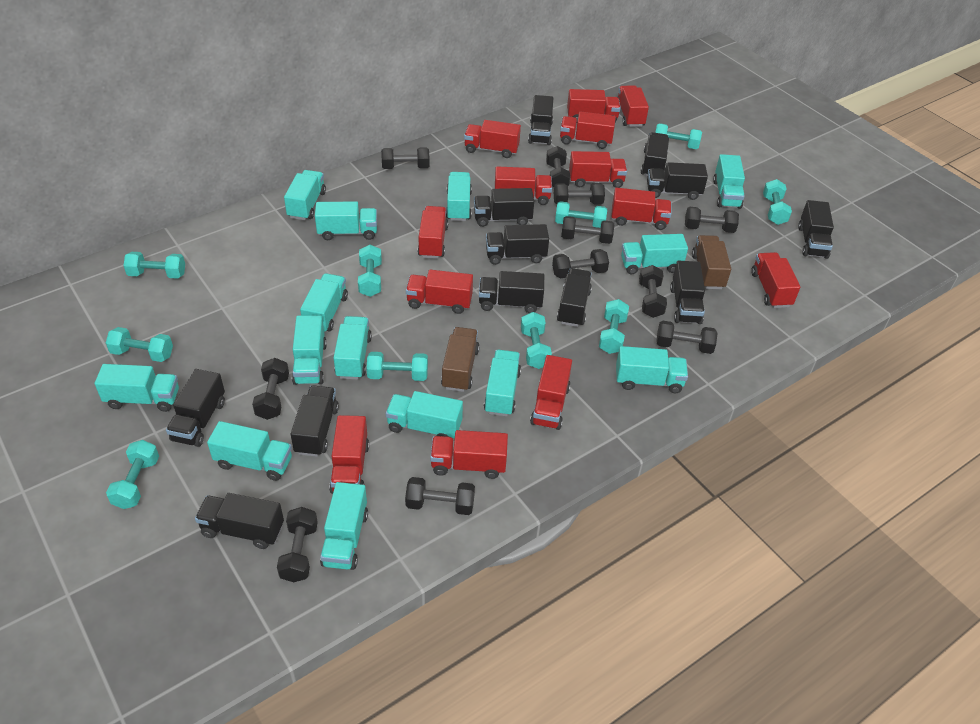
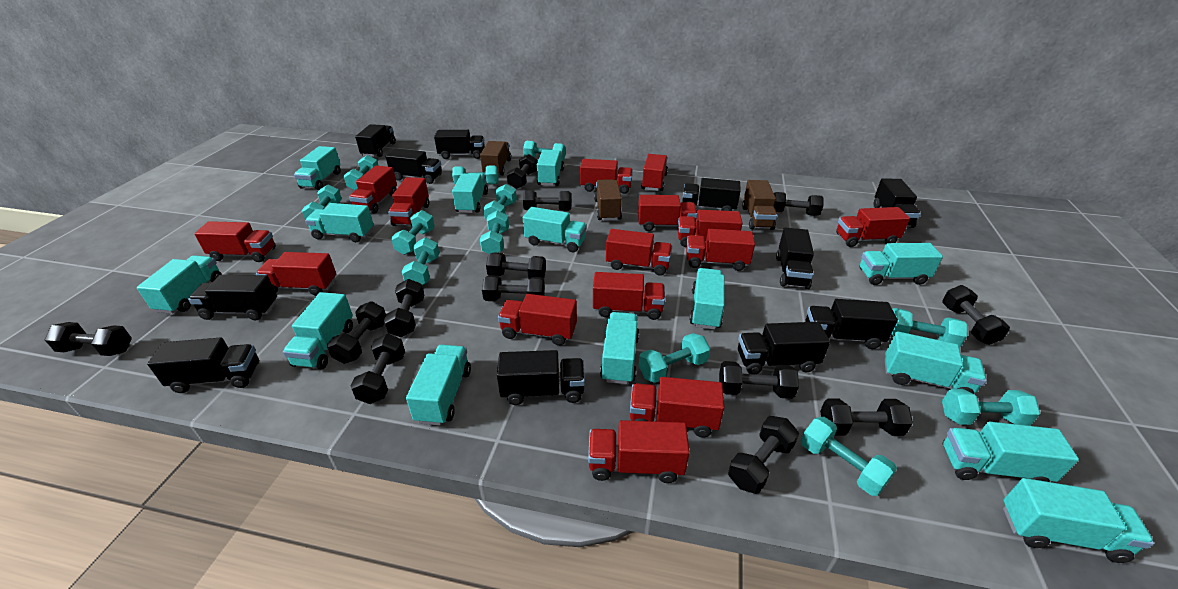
black dumbbell: [252,358,289,420] [277,507,318,582] [381,147,430,169] [405,477,475,515] [546,146,570,187] [552,249,609,278] [554,183,605,205] [561,216,614,244] [639,265,667,318] [656,321,718,354] [685,207,739,233] = 11 -> [44,322,132,356] [327,301,386,364] [350,334,405,404] [384,279,424,337] [482,275,545,301] [486,252,546,279] [507,154,538,189] [523,191,571,211] [719,361,799,399] [728,416,799,494] [774,192,823,216] [820,399,913,436] [942,285,1010,345] = 13
black truck: [166,369,225,447] [195,493,284,549] [291,385,339,457] [474,188,534,227] [479,271,544,313] [486,224,549,265] [528,95,553,145] [557,268,592,327] [641,132,669,177] [647,162,708,200] [670,260,705,324] [798,200,834,259] = 12 -> [147,337,259,393] [188,275,277,320] [355,124,396,157] [386,149,442,184] [434,130,485,159] [497,350,585,405] [682,178,741,211] [738,322,830,374] [776,228,814,289] [805,299,898,349] [874,178,921,228] = 11
brown truck: [441,327,480,392] [692,235,731,289] = 2 -> [480,141,511,176] [594,179,622,221] [742,180,777,230] = 3
red truck: [329,415,369,494] [406,270,473,314] [418,206,448,259] [430,430,508,479] [464,120,521,158] [495,166,552,205] [530,355,572,430] [560,111,616,149] [567,89,621,122] [569,151,627,188] [611,188,671,230] [618,85,649,127] [751,252,800,308] = 13 -> [194,221,276,262] [256,252,336,296] [349,165,397,213] [388,177,429,226] [498,294,577,346] [580,159,633,194] [588,420,690,483] [593,272,665,320] [606,229,672,276] [630,377,725,437] [638,195,697,231] [641,154,668,191] [678,210,743,247] [686,229,755,271] [836,207,910,247] = 15
turquoise dumbbell: [106,327,173,362] [106,440,159,509] [123,252,185,279] [358,245,382,297] [366,352,428,381] [521,312,552,369] [555,201,607,228] [599,299,629,354] [655,123,702,149] [763,179,792,225] = 10 -> [302,185,342,220] [343,155,379,190] [391,210,435,255] [402,237,440,285] [452,165,498,184] [480,210,509,254] [483,184,517,220] [523,141,566,161] [639,333,710,383] [801,417,897,496] [891,308,967,347] [942,389,1040,426] = 12

